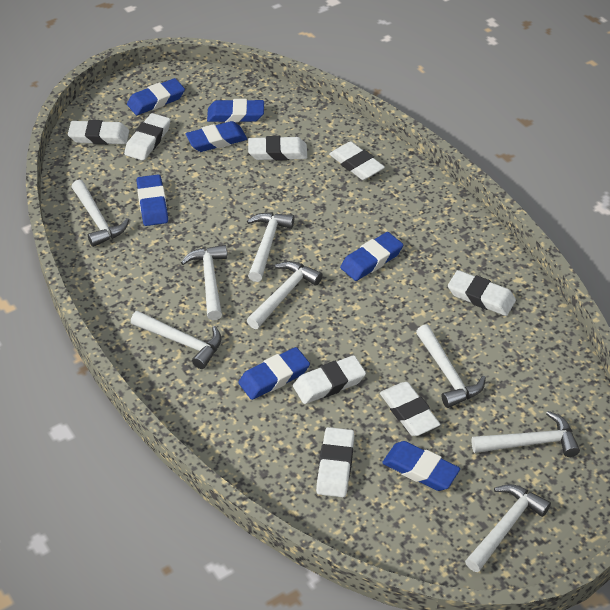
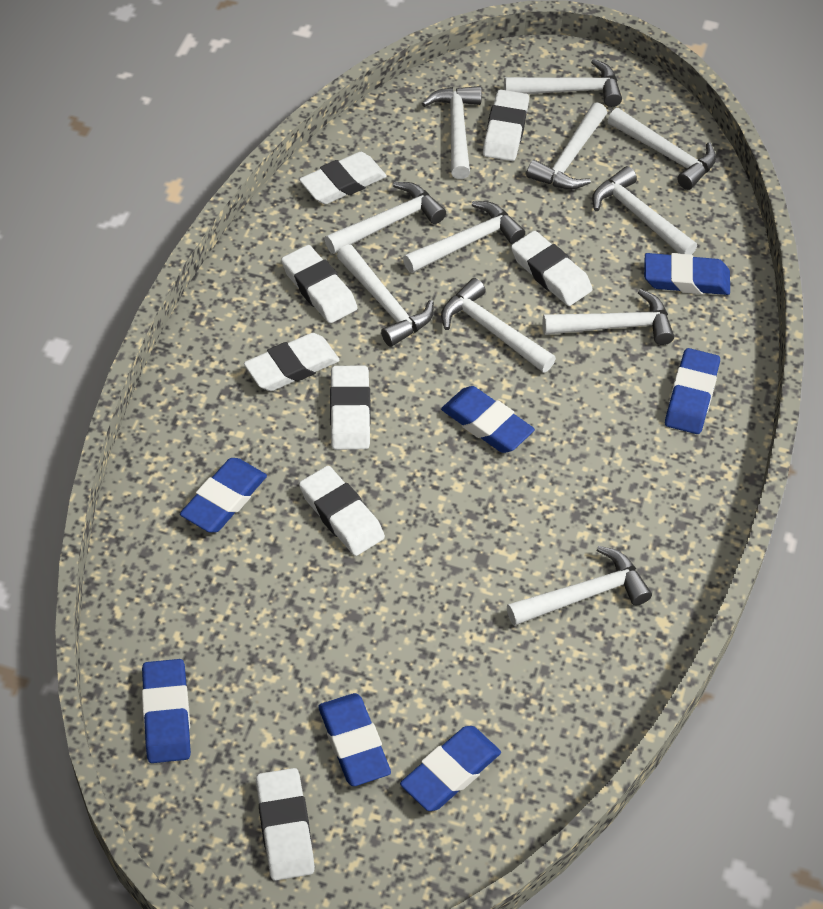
white hammer: [72,180,129,247] [131,311,222,369] [181,245,227,320] [247,212,294,282] [247,261,323,329] [416,324,486,408] [465,484,551,572] [472,411,580,457] = 8 -> [324,182,446,254] [337,245,434,347] [403,201,525,273] [422,86,482,179] [441,278,556,373] [504,59,622,107] [507,546,652,626] [526,102,607,190] [543,289,674,345] [592,166,697,255] [608,108,716,190] = 11

